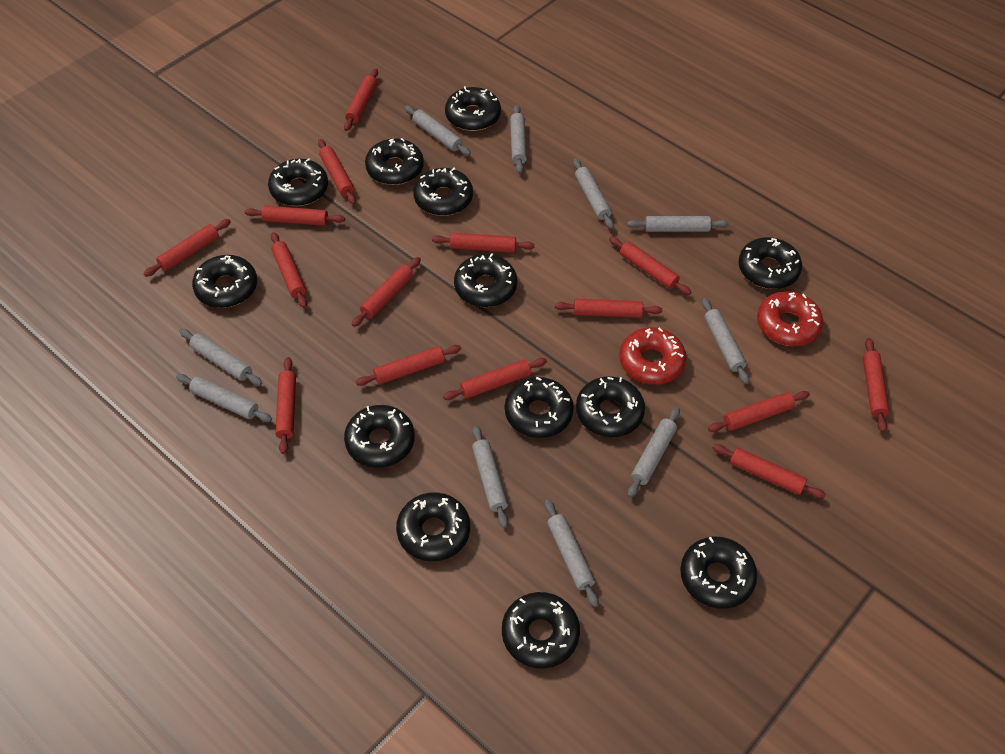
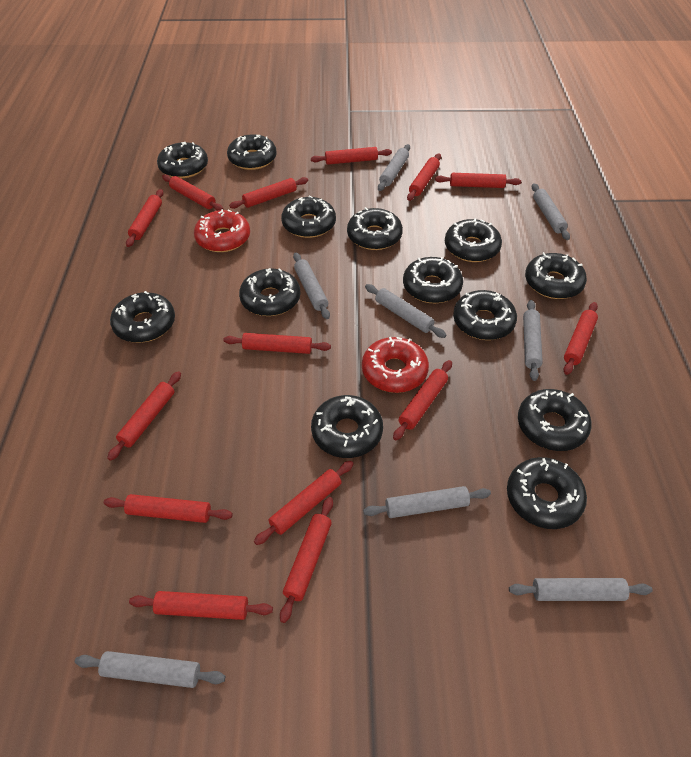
grey rolling pin: [176,374,272,422] [179,329,262,386] [405,106,471,156] [472,425,508,528] [510,105,527,173] [545,499,598,607] [573,159,614,229] [627,216,729,232] [628,407,680,498] [702,298,749,384] = 10 -> [75,651,225,688] [293,253,330,319] [363,486,491,518] [365,284,446,338] [378,144,410,191] [509,578,653,601] [523,300,543,381] [532,183,570,240] = 8
red rolling pin: [143,219,231,277] [245,206,345,226] [271,232,307,308] [275,357,296,454] [318,139,356,205] [344,69,378,131] [352,257,421,327] [356,345,461,386] [432,233,535,253] [443,358,547,400] [555,298,662,318] [609,236,691,295] [708,391,810,432] [713,444,826,499] [863,338,889,432] = 15 -> [104,494,233,523] [107,371,181,461] [126,189,163,247] [129,591,273,620] [162,174,223,211] [223,333,331,354] [229,177,308,209] [254,461,354,545] [280,497,333,623] [311,147,392,165] [393,360,452,440] [407,153,441,201] [435,173,521,188] [563,302,598,375] = 14

